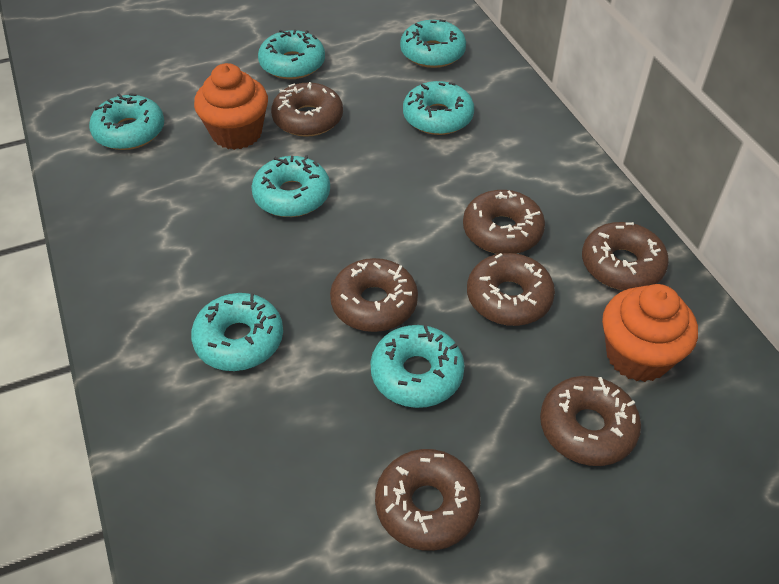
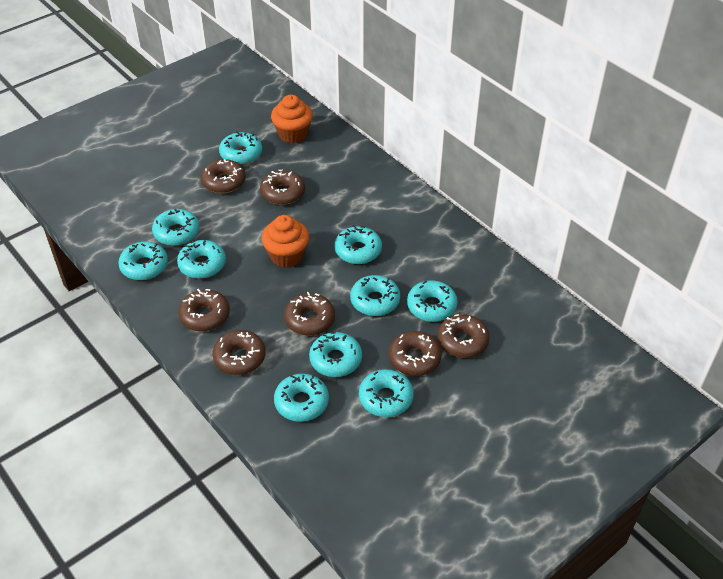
turquoise donut: [89,93,164,150] [191,293,283,371] [251,155,330,217] [258,30,325,79] [370,324,465,408] [400,20,466,68] [403,81,474,135] = 7 -> [118,241,168,280] [152,209,200,246] [177,240,226,279] [219,132,262,165] [274,373,329,422] [309,332,362,377] [334,225,382,264] [350,275,400,316] [359,369,414,417] [407,280,458,322] = 10

